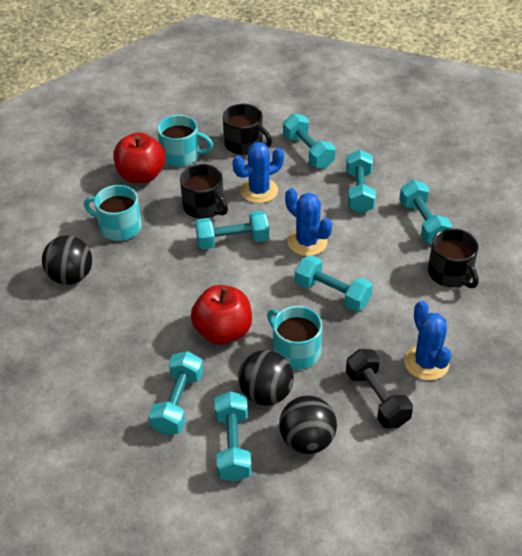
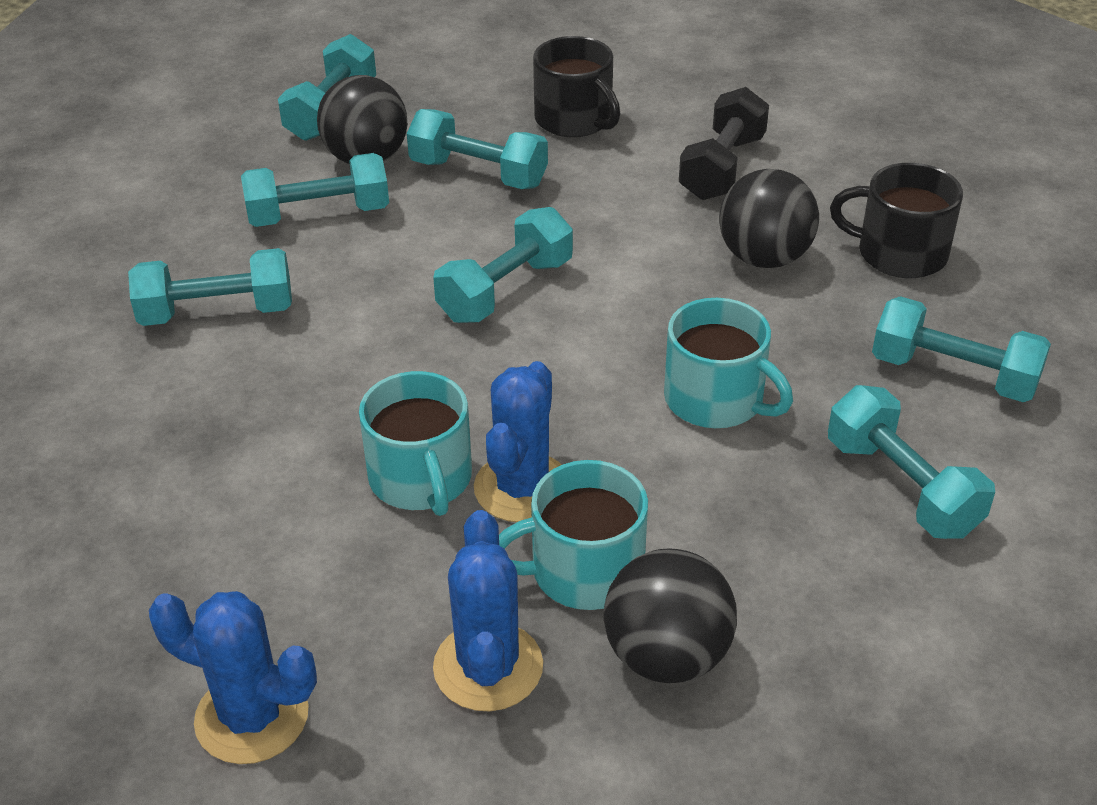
black mug: [180,164,228,219] [223,104,272,155] [428,228,479,288] = 3 -> [533,36,620,137] [830,163,963,278] = 2
red apple: [113,132,166,183] [191,285,252,345] = 2 -> none = 0

